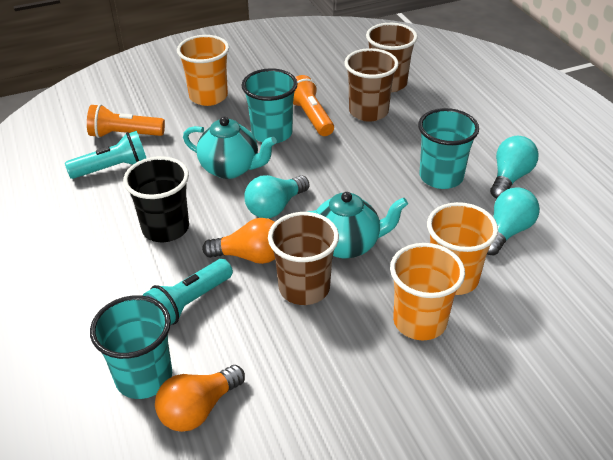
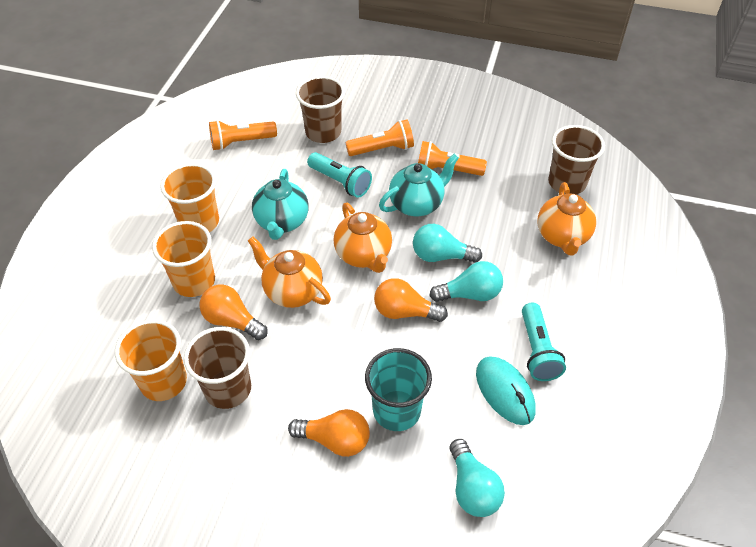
black cup: [123,156,189,242] = 1 -> none = 0
orange flashlight: [87,104,165,138] [293,75,334,136] = 2 -> [209,120,277,151] [345,119,414,156] [418,141,487,176] = 3
orange light bulb: [155,365,245,432] [202,218,275,264] = 2 -> [200,285,268,340] [288,409,370,457] [374,278,448,322] = 3
orange teapot: none = 0 -> [248,236,331,308] [334,203,392,273] [537,182,596,255] = 3
turquoise cup: [90,295,172,399] [242,68,298,144] [418,108,479,189] = 3 -> [365,348,432,431] = 1
turquoise mouse: none = 0 -> [476,356,536,425] = 1

